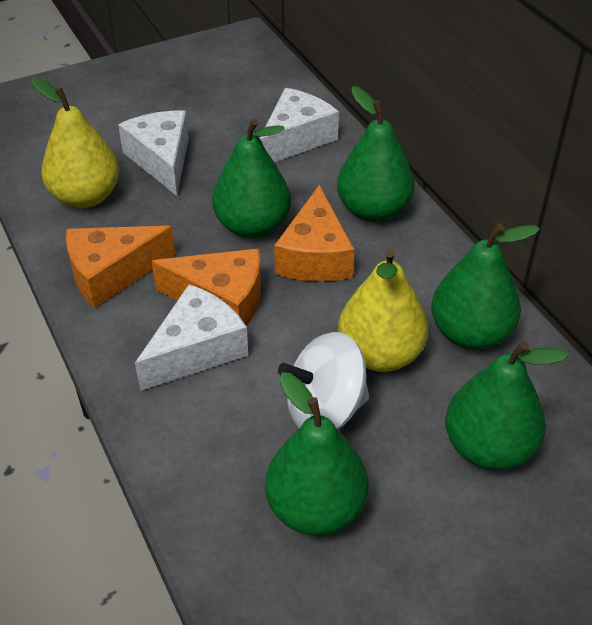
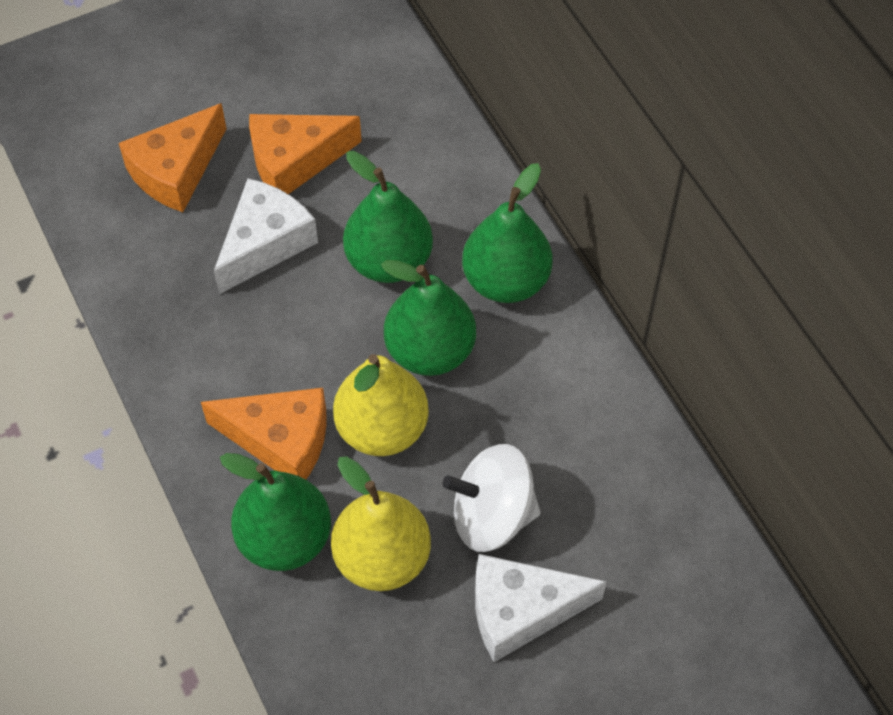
green pear: [212,119,291,238] [265,372,369,535] [337,86,414,222] [431,224,540,350] [445,341,569,471] = 5 -> [220,453,331,571] [343,151,433,283] [381,260,476,376] [462,163,552,303] = 4
white cheese: [118,110,189,196] [135,284,248,391] [259,88,339,162] = 3 -> [214,178,318,294] [475,554,606,662] = 2

